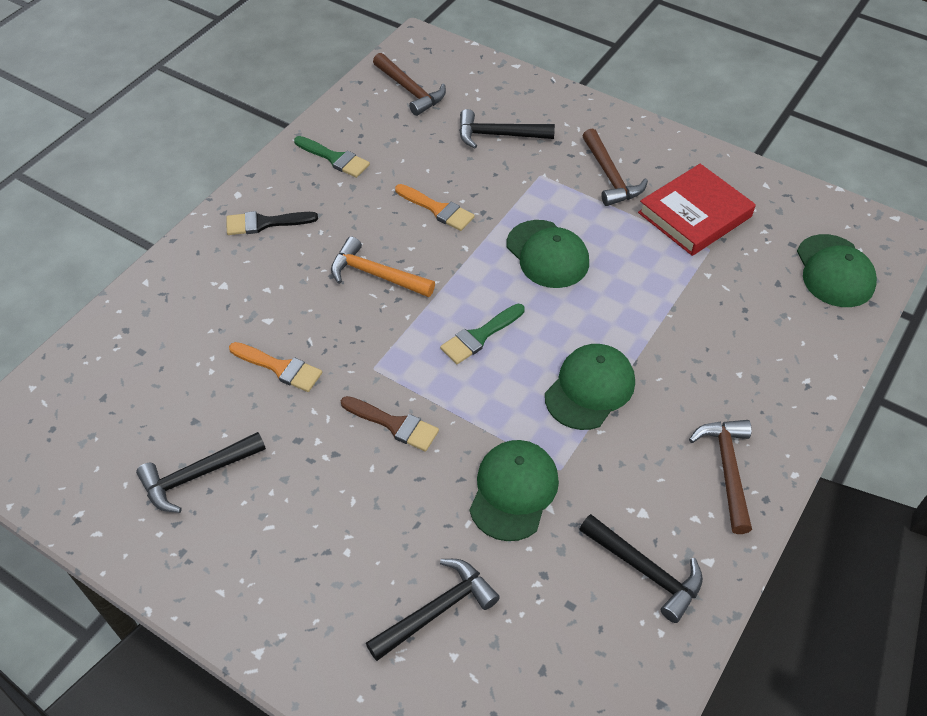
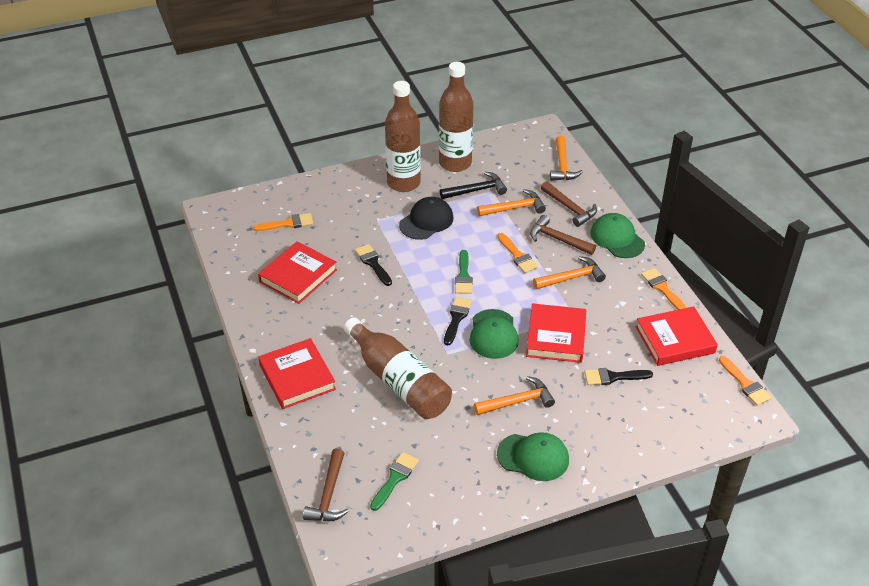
black brush: [226,211,318,235] = 1 -> [355,244,392,286] [444,297,472,345] [585,368,653,385] = 3
black cap: none = 0 -> [399,197,454,240] = 1
black hammer: [136,432,266,513] [366,559,500,661] [459,109,555,148] [579,514,703,623] = 4 -> [440,172,507,199] = 1
brown bottle: none = 0 -> [344,317,452,419] [385,81,421,192] [439,62,474,172] = 3
brown brush: [341,396,439,452] = 1 -> none = 0
green cap: [470,440,559,541] [507,220,589,288] [545,344,635,430] [797,234,877,307] = 4 -> [469,309,519,359] [497,432,569,481] [591,213,645,258] = 3
orange brush: [229,342,322,392] [395,184,475,231] = 2 -> [253,213,313,231] [498,233,538,273] [641,268,686,310] [719,356,771,406] = 4
orange hammer: [331,237,435,297] = 1 -> [474,376,555,415] [477,189,546,216] [533,256,606,289] [550,136,583,181] = 4
red book: [638,164,756,256] = 1 -> [258,241,337,304] [258,338,336,409] [526,303,586,363] [636,306,718,366] = 4

